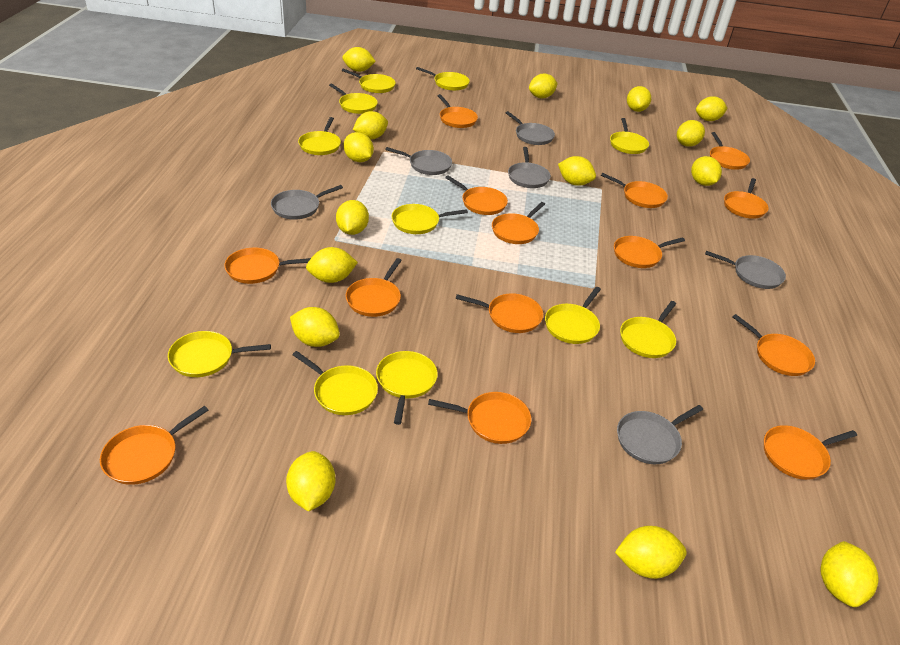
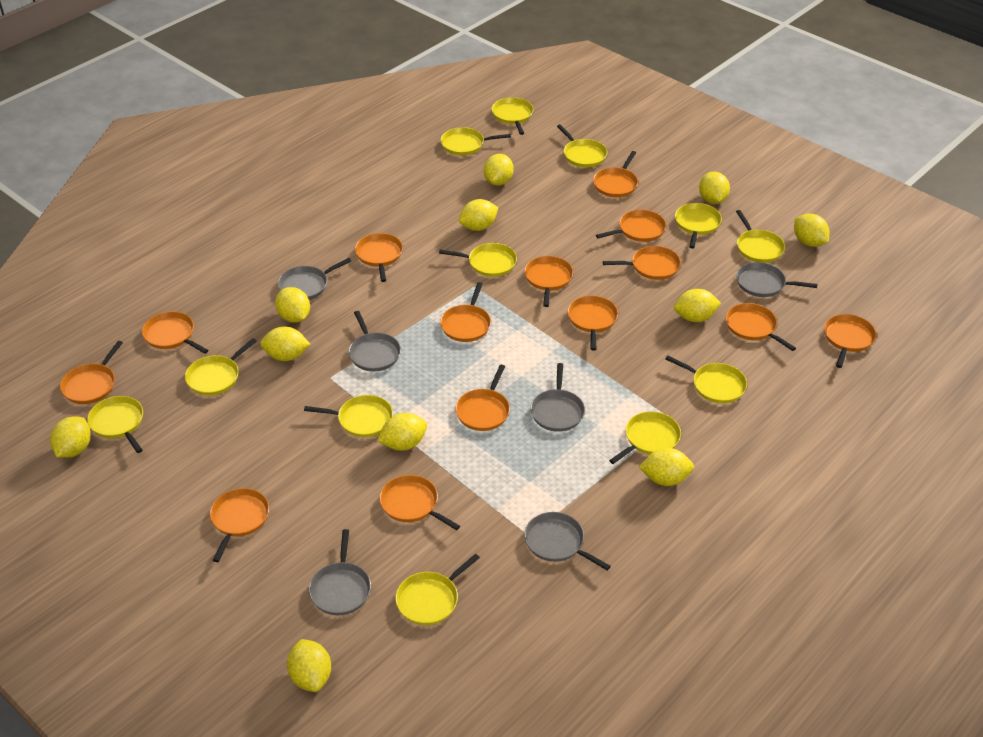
yellow lemon: [286,451,336,512] [290,307,340,347] [306,247,358,283] [336,200,369,235] [342,47,376,72] [343,132,374,162] [353,111,388,139] [529,74,558,98] [558,156,596,186] [615,526,687,579] [627,86,651,112] [677,120,705,147] [691,156,722,186] [696,96,728,121] [820,541,879,607] = 15 -> [50,416,91,458] [260,327,310,361] [275,287,310,323] [287,639,331,692] [377,413,427,451] [459,199,498,231] [484,154,513,186] [639,448,694,486] [674,289,721,322] [699,172,730,204] [794,214,829,247] = 11
yellow pan: [168,331,271,377] [292,351,378,415] [298,117,341,155] [329,84,378,114] [342,69,396,93] [376,351,438,425] [391,204,468,234] [416,67,470,91] [545,287,601,344] [610,118,649,154] [620,301,676,358] = 11 -> [87,396,143,453] [185,338,257,396] [304,395,393,437] [395,554,480,625] [439,243,517,277] [441,127,511,155] [492,97,534,135] [557,124,608,168] [609,411,681,464] [666,356,747,403] [675,203,722,249] [736,210,785,263] = 12

